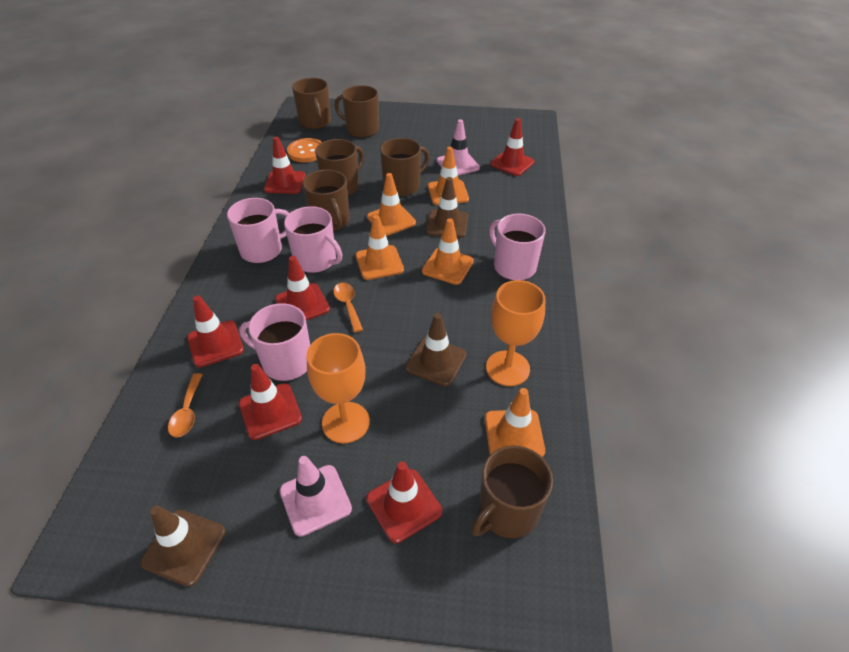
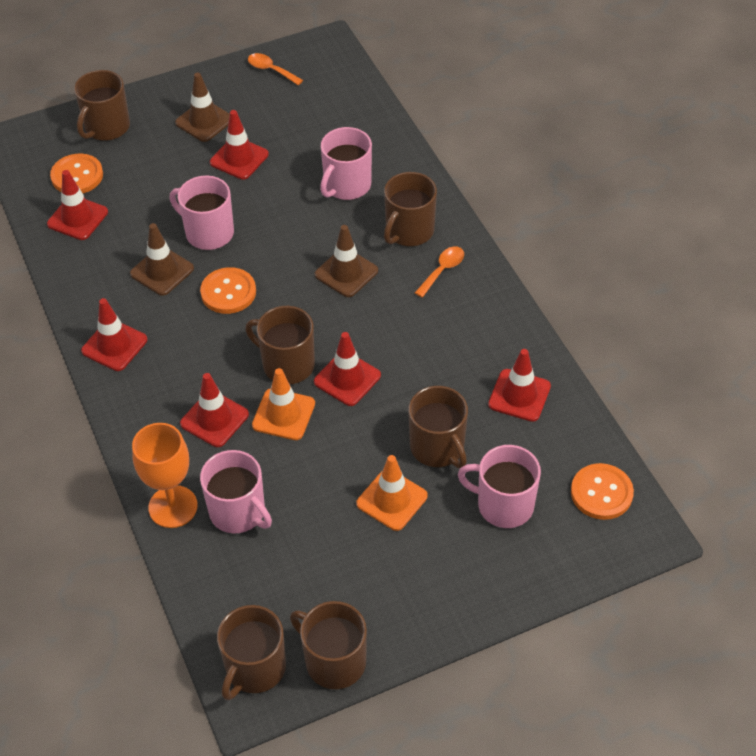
orange button: [287,138,322,162] = 1 -> [50,154,103,193] [200,267,256,314] [571,463,634,520] = 3
orange goblet: [307,333,370,443] [486,280,546,386] = 2 -> [132,423,198,528] = 1
orange traffic cone: [356,215,404,280] [367,173,416,236] [422,218,474,285] [428,147,469,205] [485,388,545,457] = 5 -> [252,368,315,440] [356,455,428,531] = 2
pink traffic cone: [280,456,352,537] [437,119,480,176] = 2 -> none = 0

